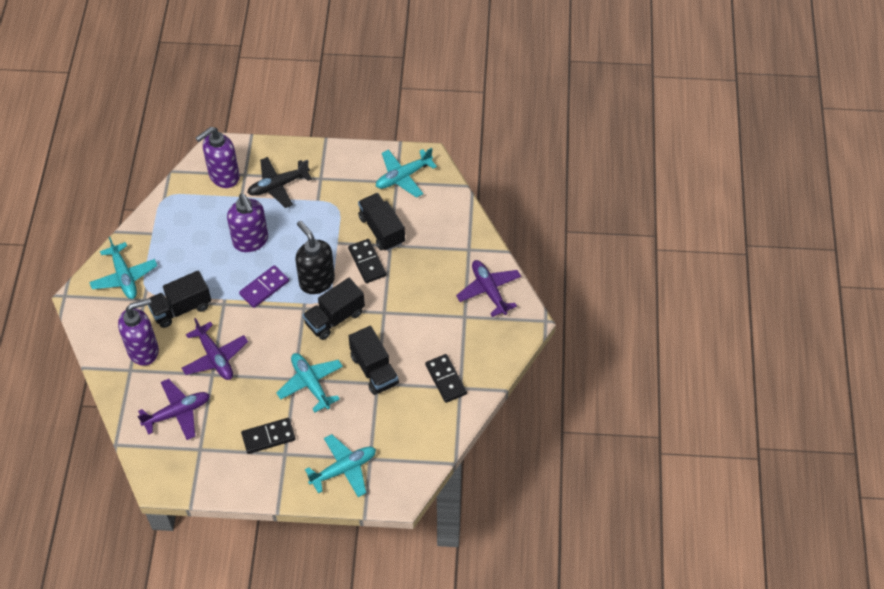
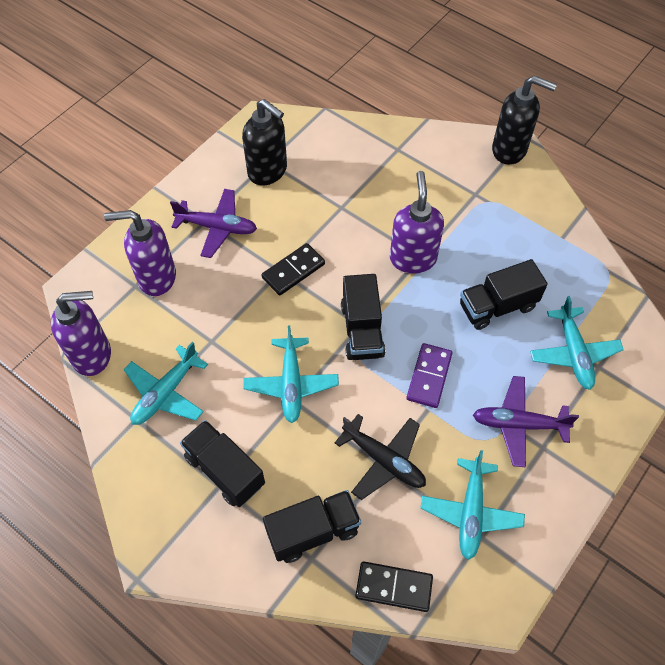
black domino: [241,418,295,454] [348,239,387,283] [425,354,467,403] = 3 -> [262,243,325,296] [355,561,433,612] = 2
black soap dispenser: [295,221,335,294] = 1 -> [242,99,287,186] [492,75,557,165] = 2
purple plane: [138,379,210,440] [181,318,248,380] [456,260,521,317] = 3 -> [170,189,257,258] [473,376,579,468] = 2

